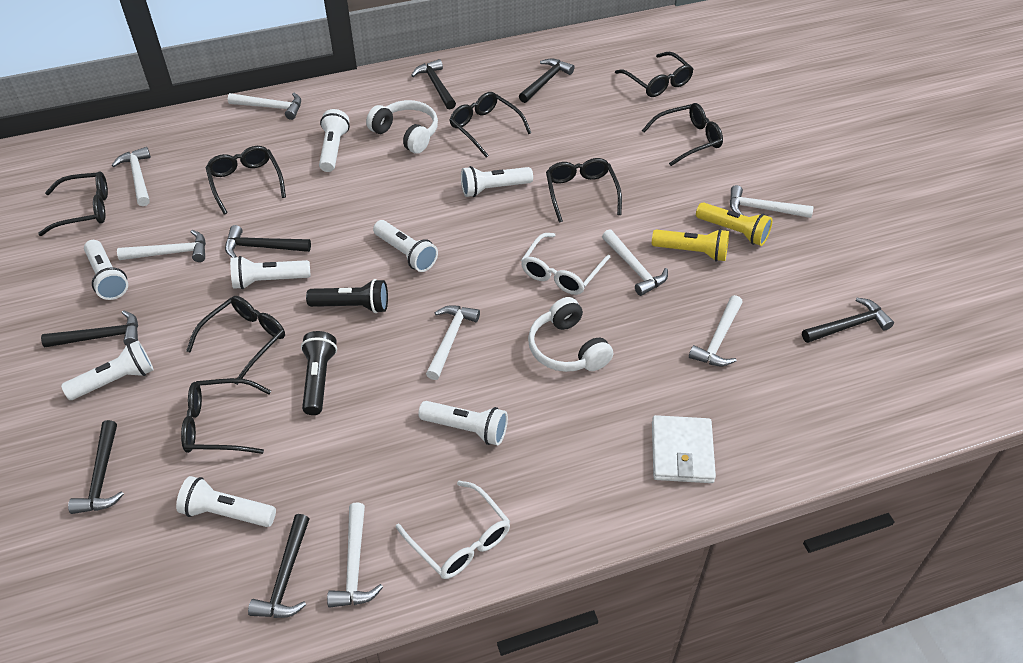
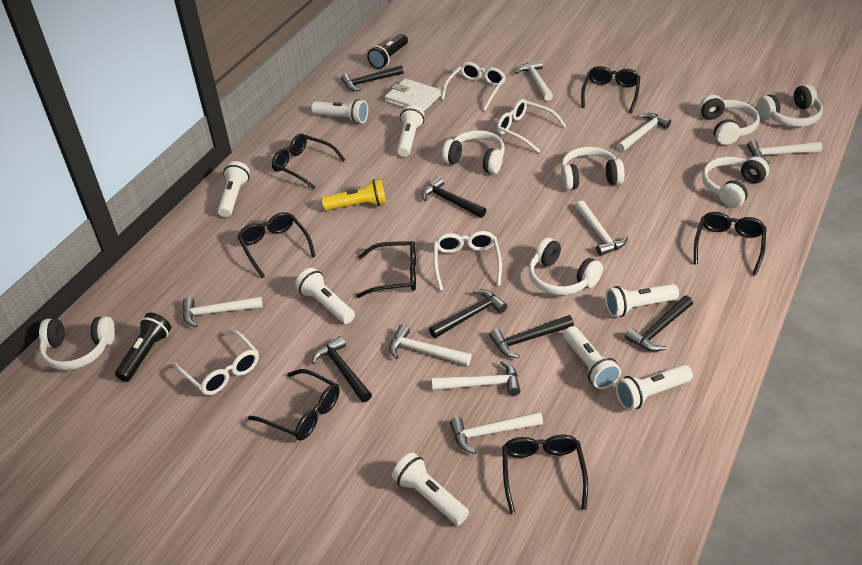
black glasses: [38,172,108,236] [181,378,271,454] [186,296,285,385] [205,146,286,215] [450,92,531,158] [546,158,622,223] [615,52,693,97] [642,103,723,166] = 8 -> [237,212,316,278] [248,369,339,441] [272,134,345,189] [356,241,416,298] [502,435,588,514] [581,66,640,113] [694,212,766,275] = 7
black hammer: [41,310,138,348] [68,420,124,514] [225,225,311,258] [248,514,309,618] [411,59,456,110] [519,59,574,103] [802,298,894,343] = 7 -> [312,336,372,402] [341,65,404,91] [422,176,486,218] [429,289,507,338] [489,315,574,358] [625,296,693,352] = 6
white glasses: [396,481,510,579] [521,233,611,295] = 2 -> [173,329,259,395] [434,231,502,291] [441,62,506,111] [497,99,566,153] = 4
white headphones: [366,100,438,154] [528,297,613,372] = 2 -> [39,316,115,370] [442,130,505,174] [529,238,603,295] [561,147,625,190] [699,95,759,145] [702,157,769,208] [757,84,823,127] = 7
yellow flashlight: [652,229,729,261] [696,202,773,246] = 2 -> [322,179,386,211] = 1

